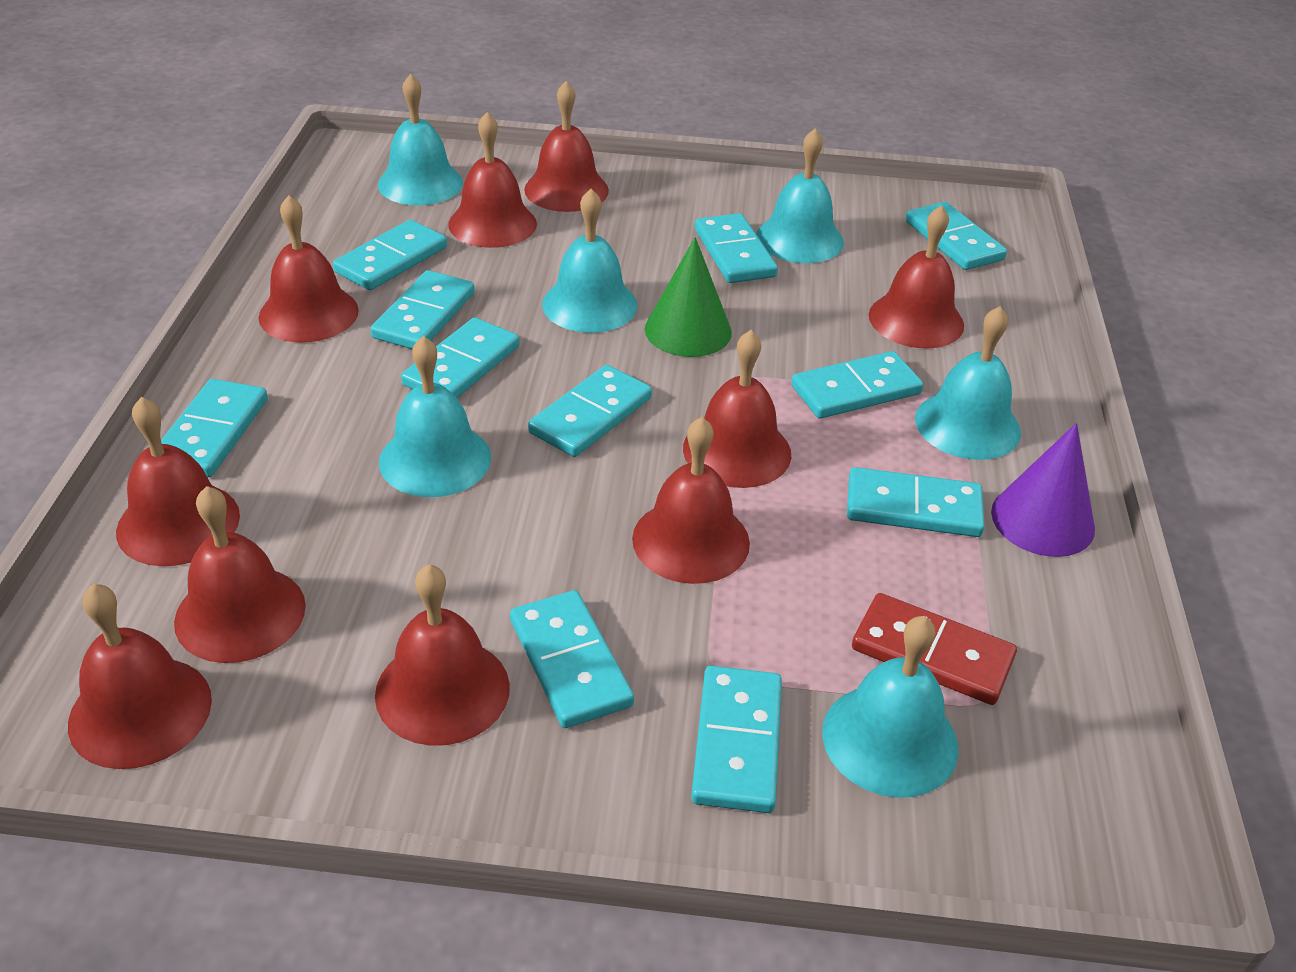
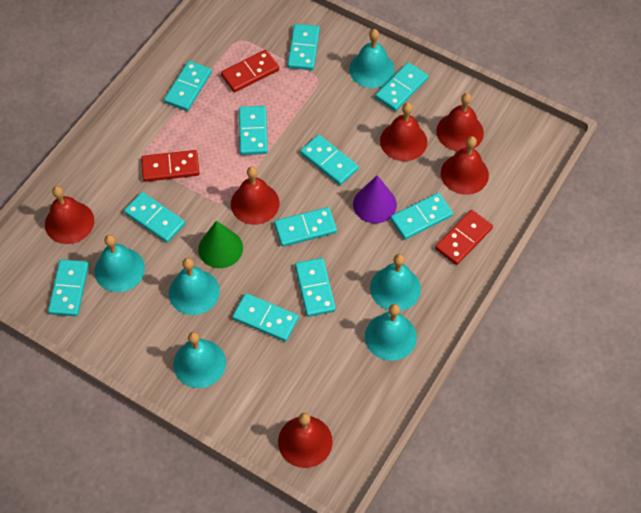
red bell: [68,584,212,769] [116,397,240,566] [174,486,306,663] [258,195,359,343] [375,564,510,746] [449,112,537,248] [524,81,609,212] [632,417,750,584] [683,330,791,488] [869,205,964,348] = 10 -> [45,186,94,244] [231,166,279,225] [278,413,333,468] [380,103,427,161] [437,93,484,151] [441,136,489,195] = 6
red domino: [852,593,1017,705] = 1 -> [141,150,200,182] [221,50,279,92] [435,210,493,265] = 3

